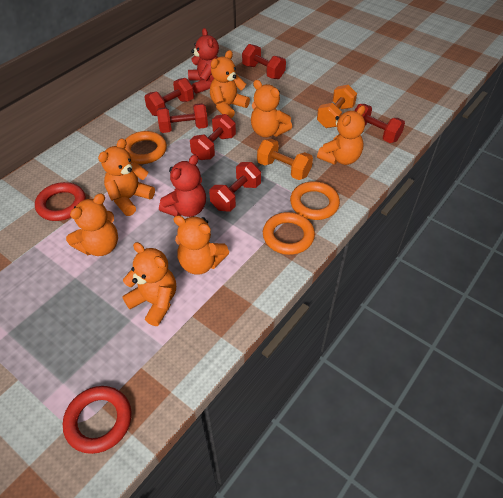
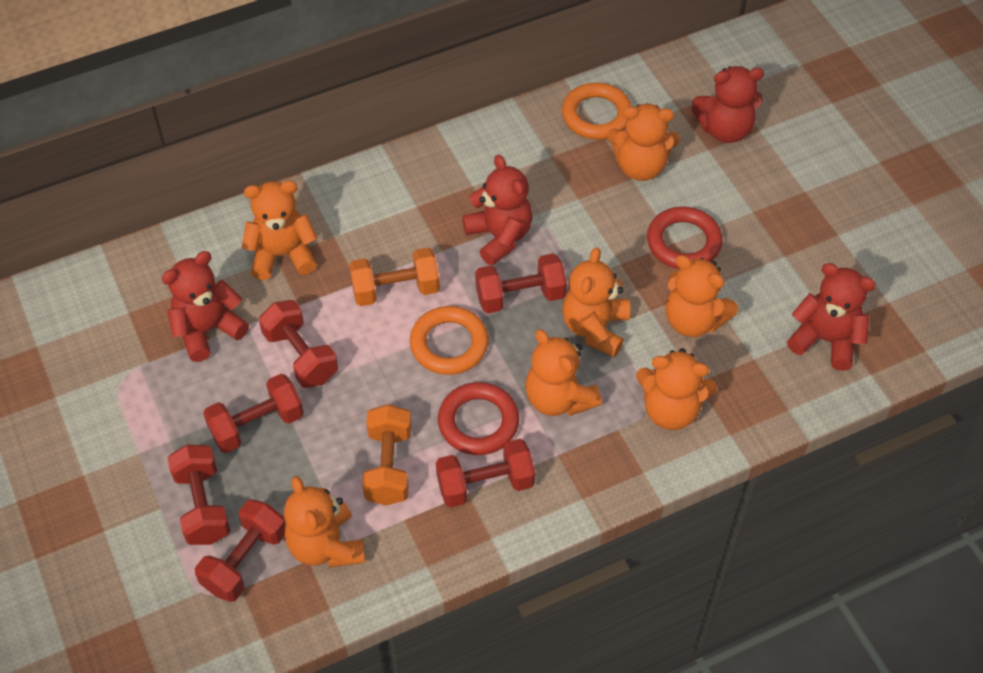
orange ring: [124,131,167,164] [263,212,315,255] [290,181,340,220] = 3 -> [410,306,489,375] [562,83,632,140] = 2
red teddy bear: [159,155,206,217] [188,28,219,94] = 2 -> [161,251,249,362] [462,155,533,266] [691,66,764,143] [787,263,876,371] = 4

